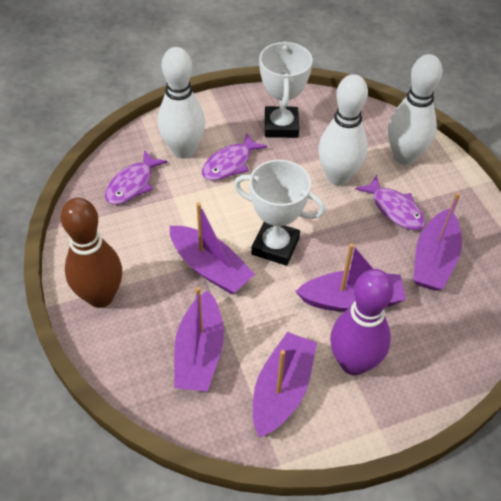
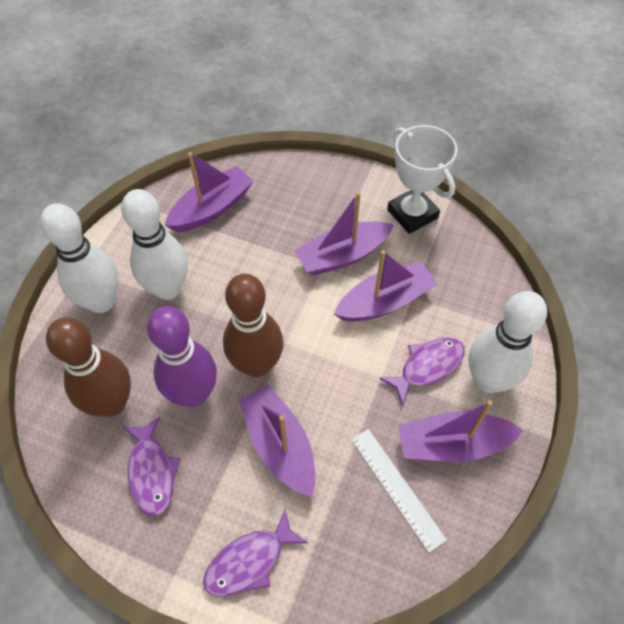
brown bowling pin: [61,198,122,308] = 1 -> [46,317,131,417] [223,274,283,377] = 2
white ruler: none = 0 -> [351,429,447,553] = 1
white trophy: [234,160,326,266] [259,41,313,138] = 2 -> [387,125,457,234] = 1

